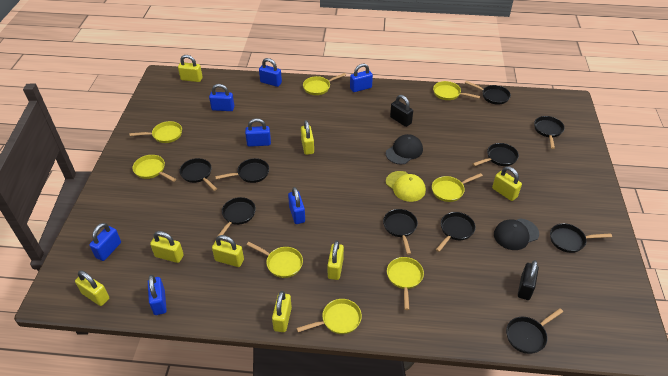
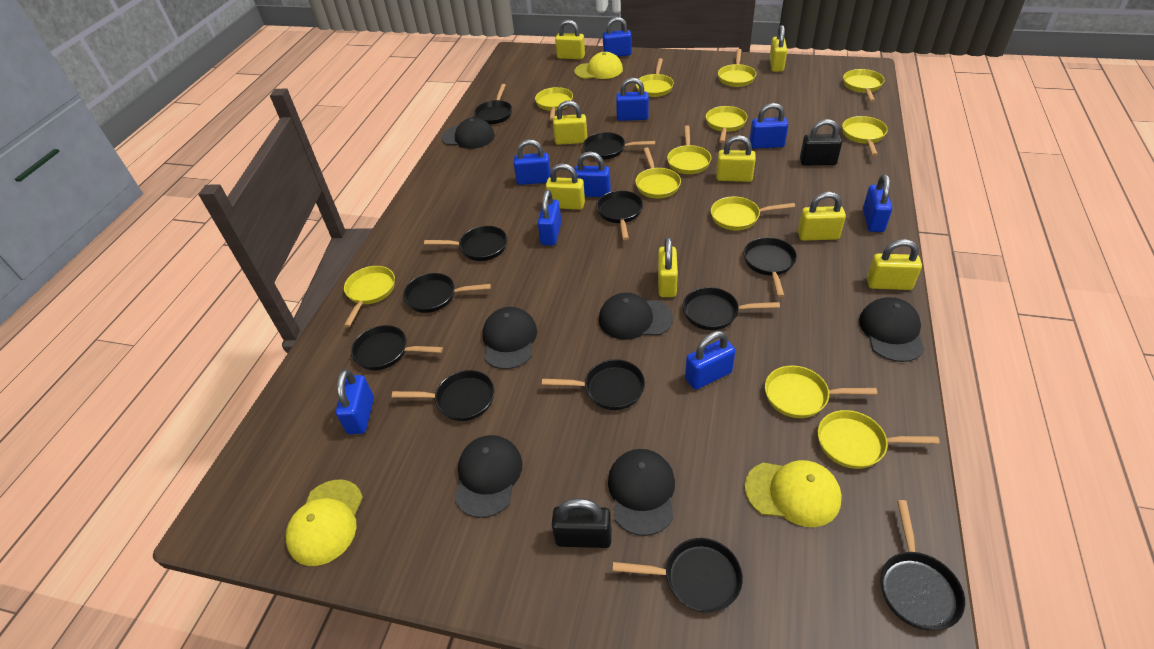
black cap: [386,134,423,165] [494,219,539,250] = 2 -> [441,117,495,149] [454,435,523,518] [483,307,537,369] [599,292,673,340] [608,449,675,536] [859,297,925,362] = 6
black pan: [179,158,217,191] [215,158,269,183] [216,197,256,238] [383,209,418,255] [436,212,476,252] [465,81,511,105] [473,143,519,166] [506,308,563,354] [534,116,565,149] [550,223,612,253] = 10 -> [351,325,443,370] [392,370,495,421] [403,273,491,313] [424,226,507,261] [474,84,512,124] [542,359,645,410] [583,132,655,160] [596,190,643,240] [613,538,743,613] [683,287,780,330] [743,237,797,298] [880,500,965,631] = 12
blue padlock: [89,223,121,261] [148,275,167,315] [209,84,234,111] [245,118,271,147] [259,58,282,87] [288,187,305,224] [350,63,373,92] = 7 -> [336,369,374,434] [513,139,551,185] [538,190,561,246] [574,151,611,197] [603,17,632,57] [616,77,649,121] [685,331,736,390] [749,103,788,149] [863,174,892,232] = 9
yellow cap: [386,171,426,202] = 1 -> [286,480,363,566] [574,52,623,79] [745,460,842,527] = 3
yellow pan: [130,121,182,143] [132,155,176,182] [247,242,303,278] [296,299,362,334] [303,73,346,95] [387,257,424,310] [432,173,483,202] [433,81,480,100] = 8 -> [344,266,395,327] [535,87,573,121] [635,148,681,198] [636,58,674,97] [667,125,711,174] [706,106,747,143] [711,197,795,230] [718,49,756,87] [765,366,877,418] [818,410,940,469] [842,116,888,156] [843,69,885,102] = 12

